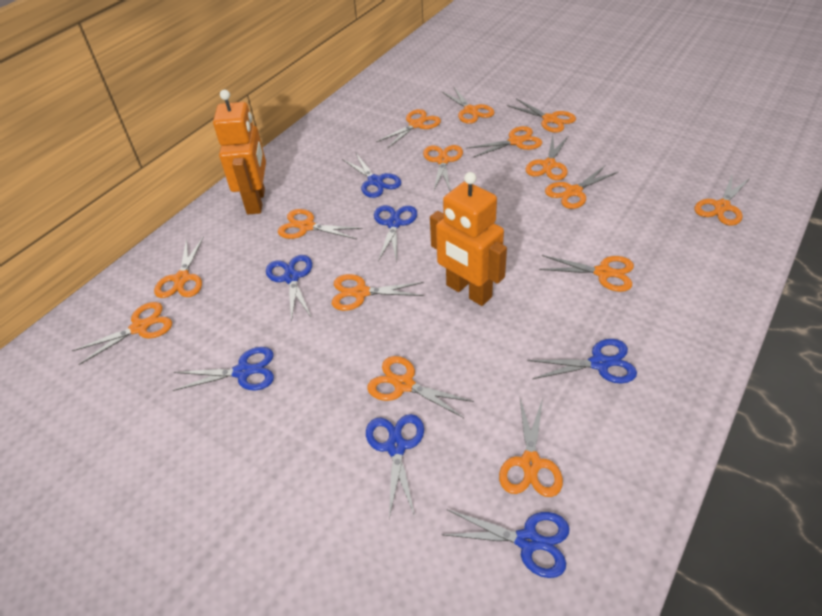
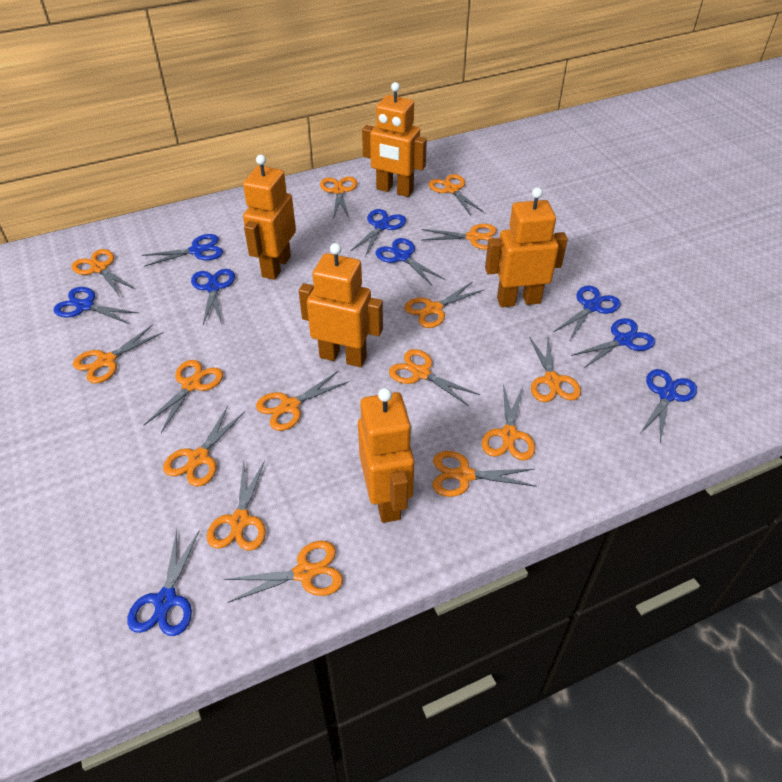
blue scissors: [172,347,274,391] [266,255,312,322] [342,152,401,198] [366,414,424,519] [374,205,417,261] [441,510,570,578] [528,339,637,384] = 7 -> [53,287,139,324] [127,530,199,636] [142,234,223,267] [191,269,235,324] [351,209,406,256] [376,238,445,285] [554,286,621,340] [571,318,655,368] [640,369,697,442] = 9
orange robot: [213,90,266,214] [430,172,507,306] = 2 -> [243,154,296,280] [299,243,383,367] [358,388,414,523] [362,82,427,197] [485,187,568,307] = 5

